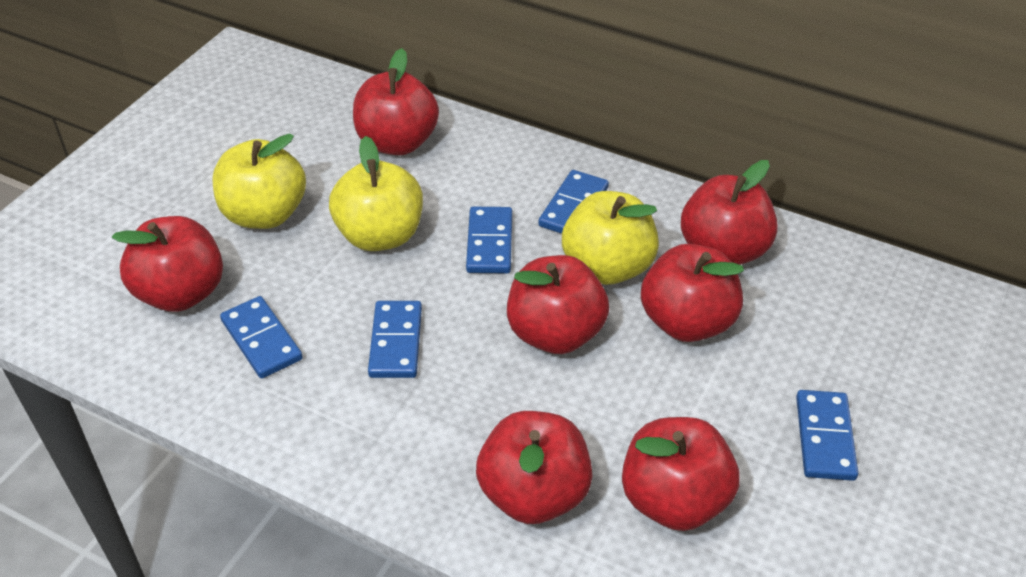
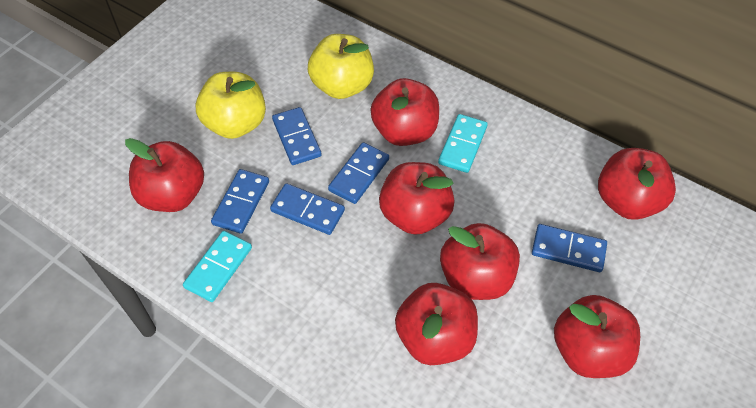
turquoise domino: none = 0 -> [183,231,252,302] [438,114,488,173] = 2
yellow apple: [212,134,306,229] [329,136,423,251] [562,191,659,285] = 3 -> [196,72,266,139] [308,34,374,99] = 2

